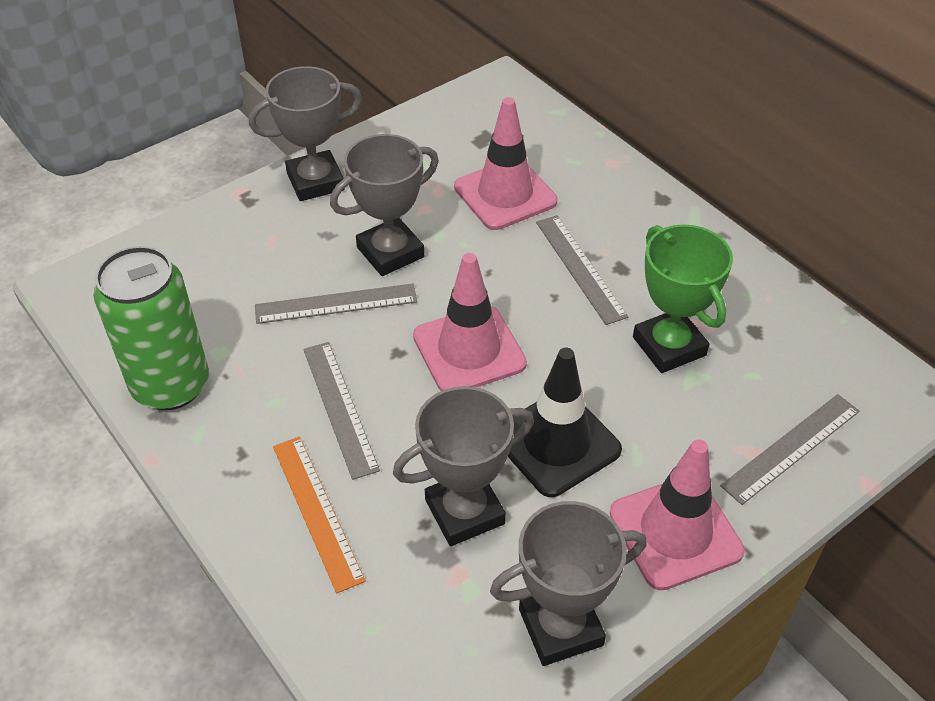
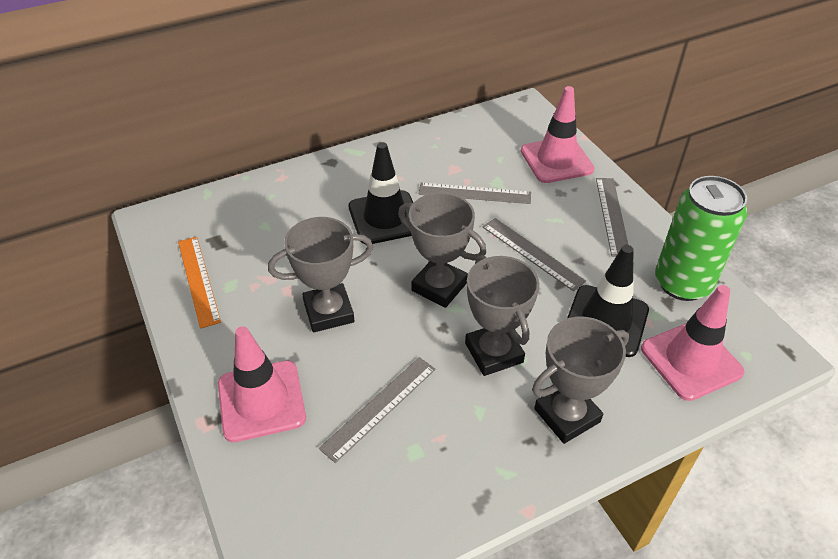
black traffic cone: [508,348,622,497] = 1 -> [348,142,413,244] [567,245,649,357] = 2
green trophy: [633,224,733,373] = 1 -> none = 0

